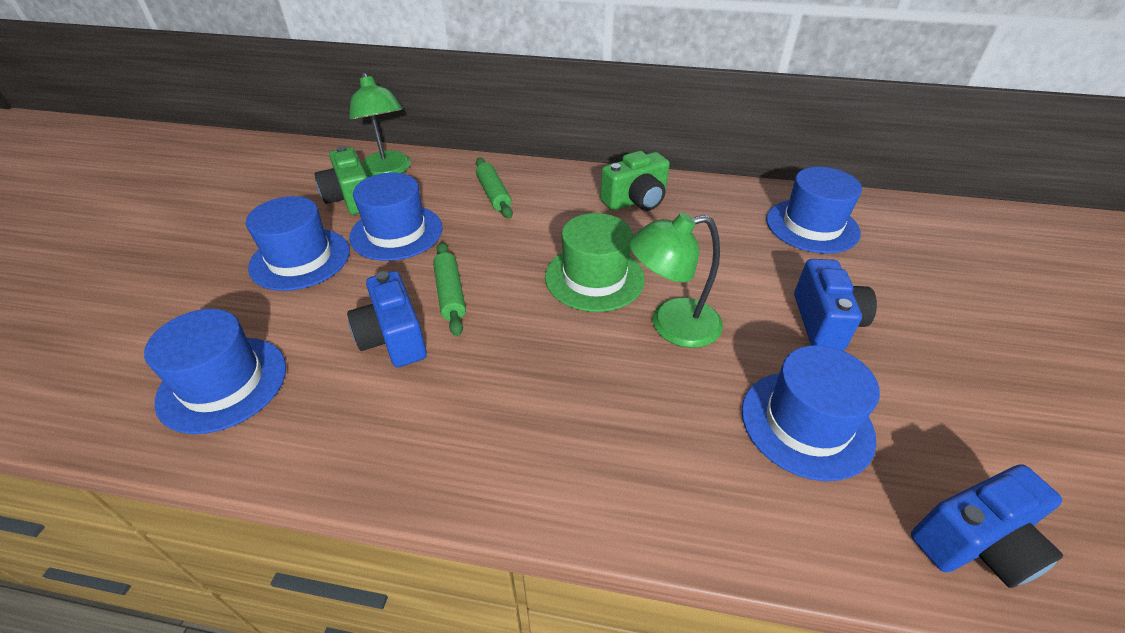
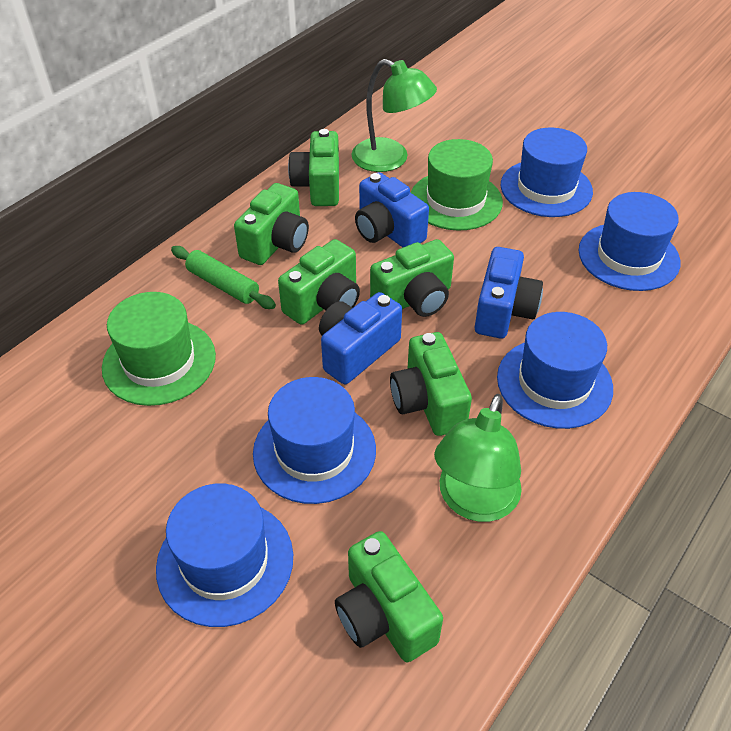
green camera: [314,146,368,215] [600,151,670,211] = 2 -> [234,183,309,265] [278,239,360,325] [288,129,339,206] [335,531,443,662] [370,239,454,317] [390,332,472,436] = 6
green hat: [545,213,645,312] = 1 -> [102,292,216,406] [411,139,503,231] = 2
green rolling pin: [433,242,466,336] [476,158,513,219] = 2 -> [171,246,276,309] = 1

